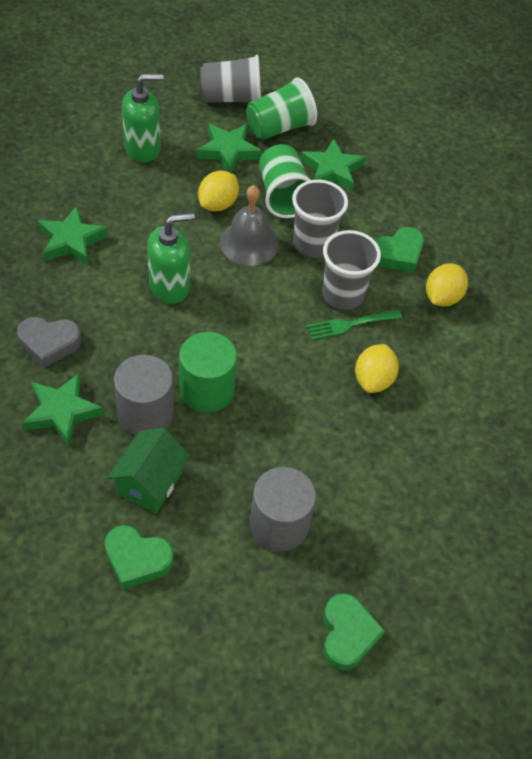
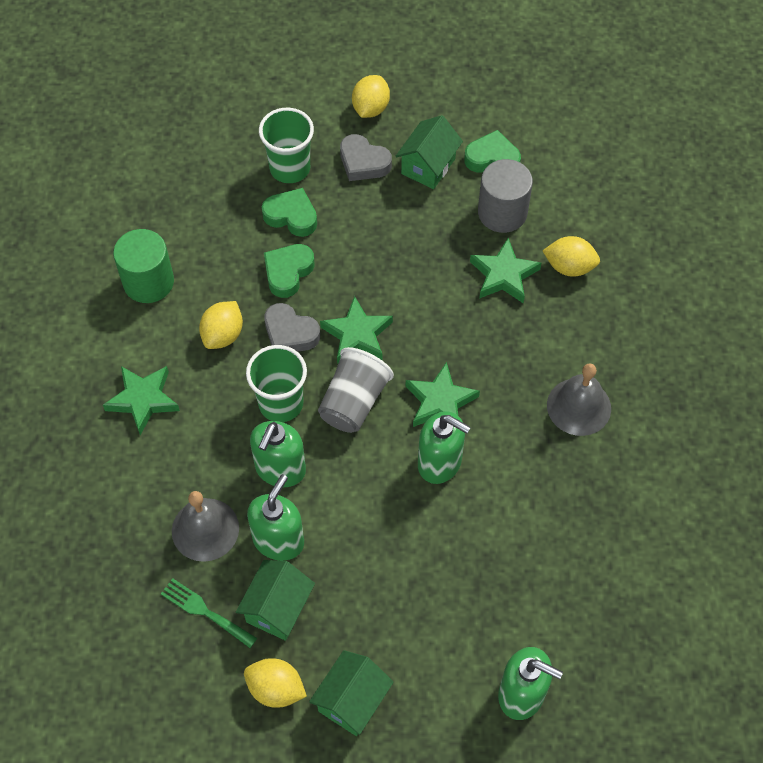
green house: [107,427,190,513] = 1 -> [236,560,315,641] [309,650,394,736] [396,115,463,189] = 3
green soap dispenser: [122,74,164,163] [147,213,195,304] = 2 -> [247,474,304,561] [250,421,306,487] [418,411,471,484] [498,647,563,720] = 4
grey bell: [220,185,279,265] = 1 -> [172,491,239,562] [547,363,611,436] = 2
grey cup: [200,55,261,103] [292,180,348,258] [322,230,381,310] = 3 -> [318,347,394,433] = 1
grey cylinder: [114,355,174,435] [250,467,316,552] = 2 -> [478,159,533,233] = 1
grey heart: [17,317,81,368] = 1 -> [264,303,320,352] [340,134,392,181] = 2
yellow lemon: [198,171,239,212] [355,344,399,393] [426,263,468,307] = 3 -> [199,301,243,349] [244,658,307,708] [352,75,390,118] [543,236,600,277] = 4

